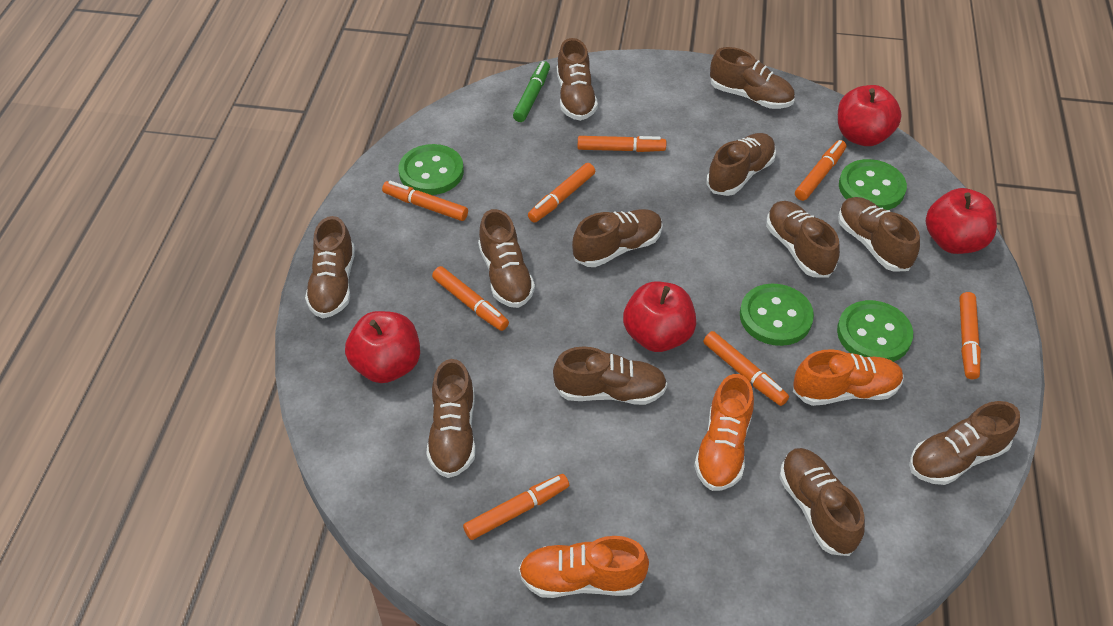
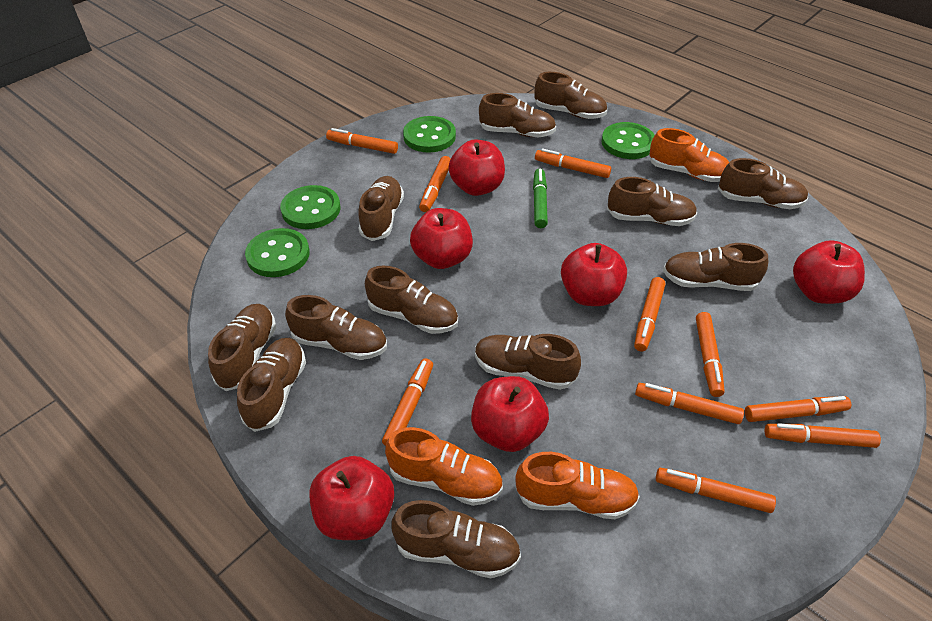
orange marker: [382,181,468,221] [432,266,509,331] [463,474,569,540] [528,163,595,223] [578,136,666,152] [703,331,789,406] [795,140,846,201] [959,292,981,379] = 8 -> [326,128,398,154] [382,358,433,446] [419,156,451,212] [535,148,611,178] [634,277,665,352] [635,383,744,424] [656,468,776,513] [696,312,725,397] [745,396,851,422] [764,423,881,448] = 10
red apple: [345,311,420,383] [623,281,696,352] [838,85,902,146] [926,188,997,254] = 4 -> [309,456,394,540] [410,208,473,269] [448,139,505,196] [471,376,549,452] [561,243,627,306] [793,240,865,304] = 6

